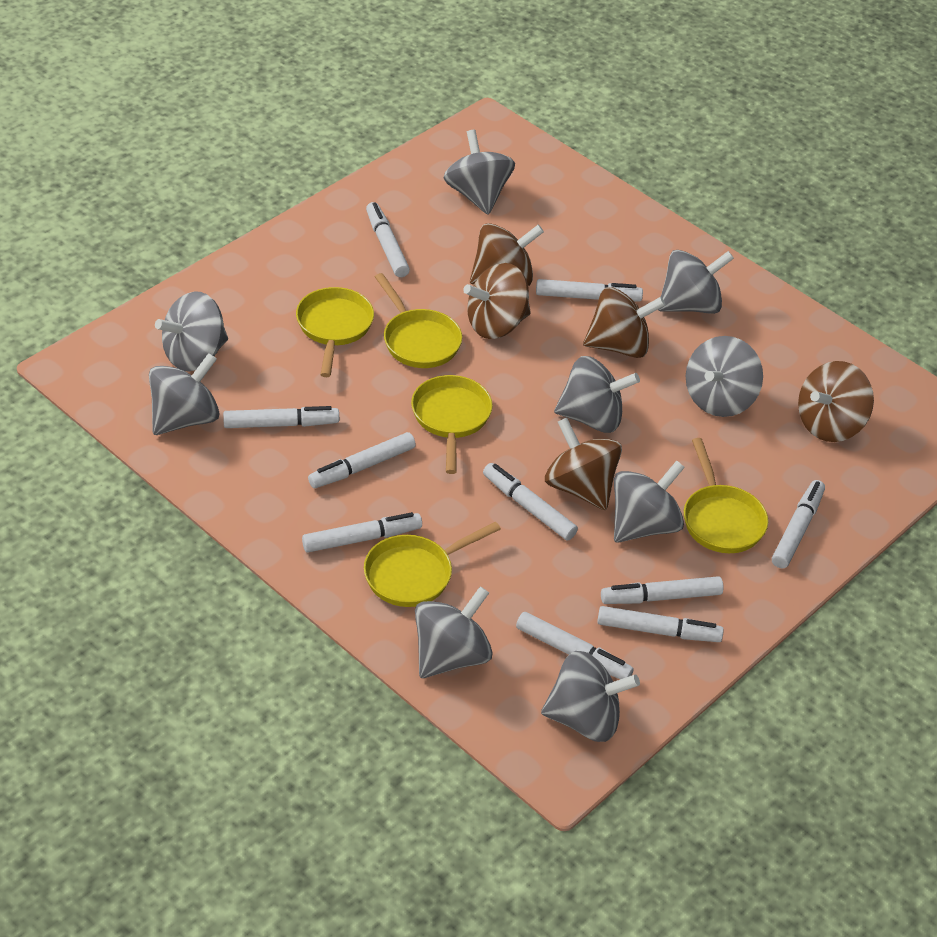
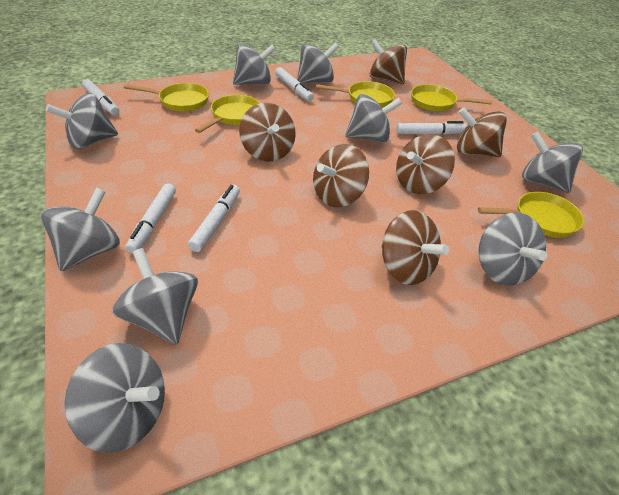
brown spinning top: [463,263,531,339] [470,223,544,286] [545,418,622,510] [583,287,665,358] [798,361,874,442] = 5 -> [239,103,296,161] [313,144,369,207] [370,39,407,84] [381,210,449,285] [396,134,455,194] [457,108,507,157] = 6
white marker: [223,406,339,428] [302,512,422,553] [308,432,416,488] [366,202,410,277] [483,463,578,540] [516,612,634,679] [536,279,643,302] [597,606,724,642] [601,576,724,604] [772,480,825,568] = 10 -> [82,79,119,115] [125,183,176,254] [188,185,240,252] [275,67,314,101] [396,121,467,135] = 5

